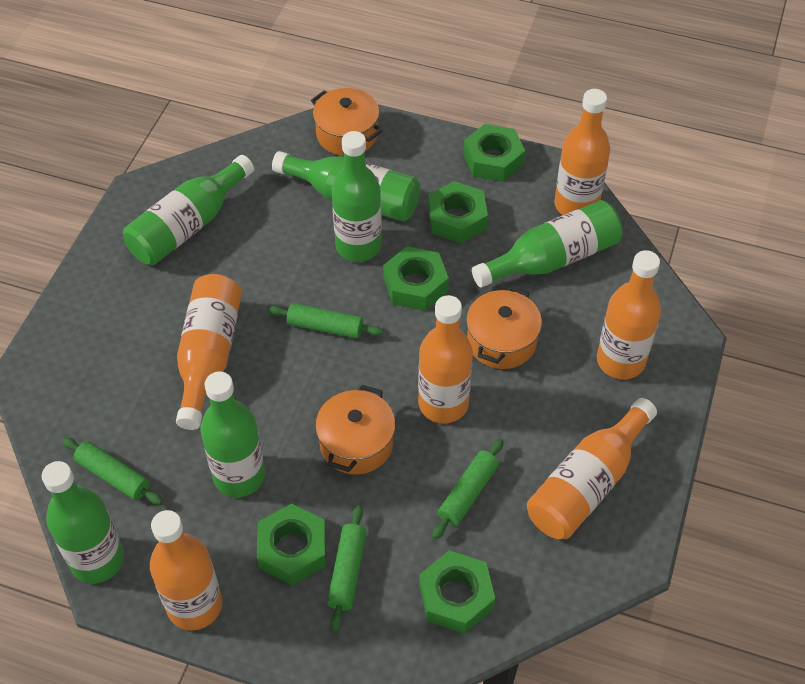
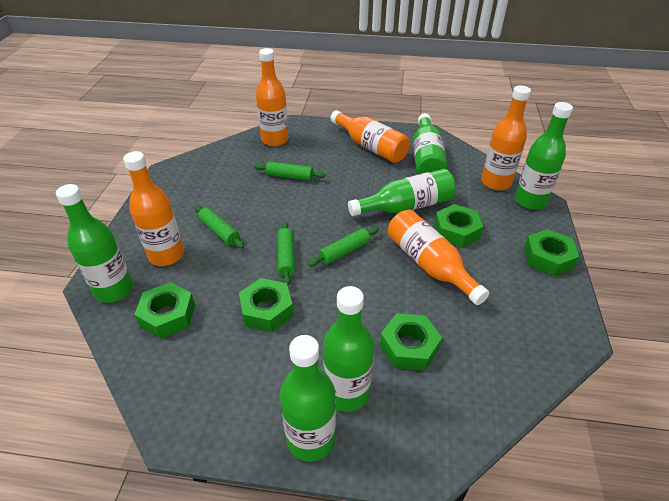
orange bottle: [150,510,222,630] [176,274,242,430] [418,295,473,423] [527,398,657,539] [554,89,610,215] [597,250,661,379] = 6 -> [123,151,184,266] [256,48,289,146] [330,110,410,163] [388,210,489,305] [481,85,531,191] = 5
orange pot: [311,88,382,156] [315,385,396,475] [466,286,542,369] = 3 -> none = 0

